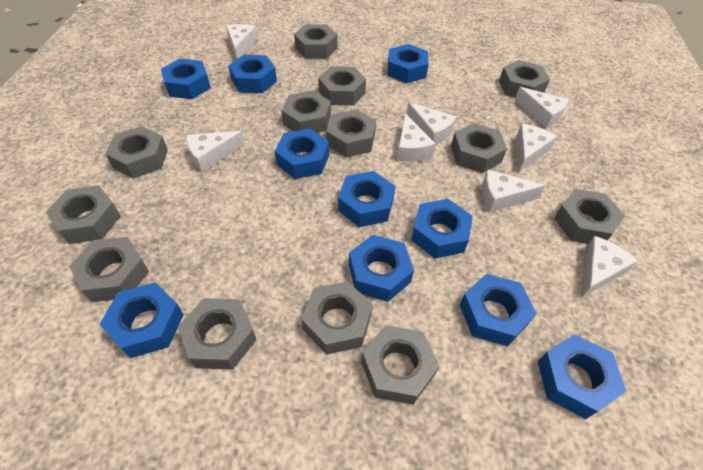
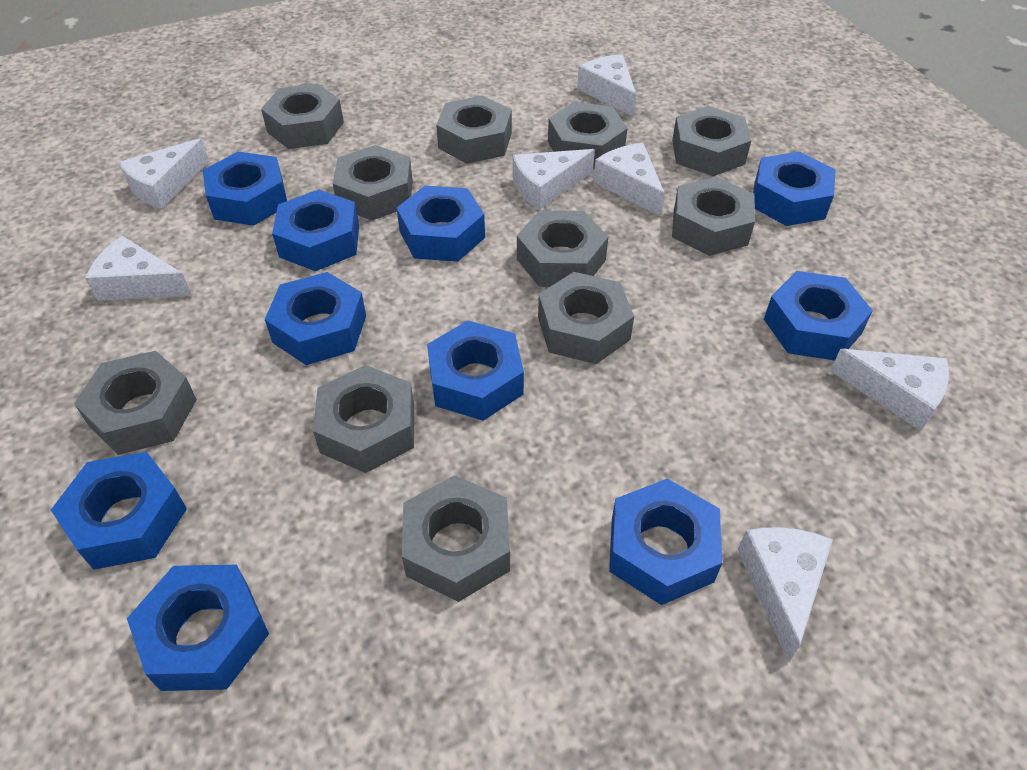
grey nut: [46,185,121,244] [69,237,149,302] [105,126,168,178] [178,298,257,370] [281,91,331,133] [294,24,337,59] [301,282,373,355] [318,66,366,106] [326,109,376,157] [361,325,440,405] [451,123,507,173] [499,60,550,97] [554,189,625,244] = 13 -> [74,351,197,455] [261,84,344,149] [313,365,414,473] [333,145,413,221] [402,475,510,602] [436,95,512,164] [517,210,608,287] [538,272,634,364] [548,102,627,169] [672,106,751,176] [672,177,755,256] = 11
white cheese: [186,131,245,172] [226,24,258,59] [397,113,435,162] [407,102,456,145] [482,170,546,212] [515,87,569,128] [516,124,557,172] [580,236,638,298] = 8 -> [85,236,192,301] [119,138,209,209] [513,149,595,210] [577,54,636,117] [593,143,665,217] [738,527,833,662] [830,349,949,431] = 7

